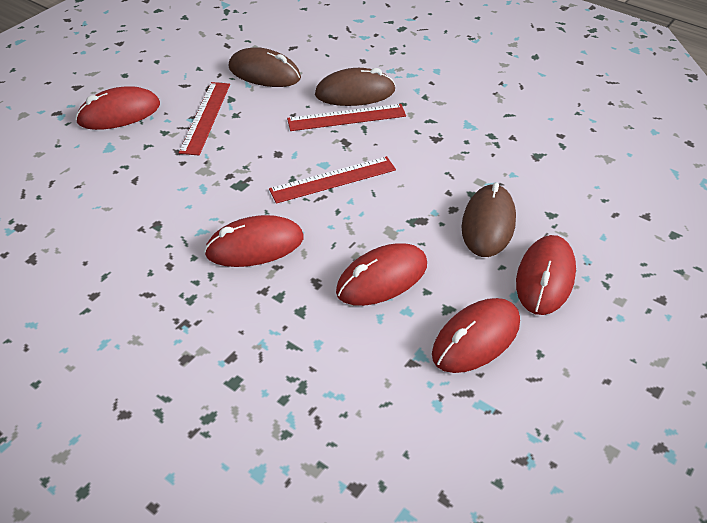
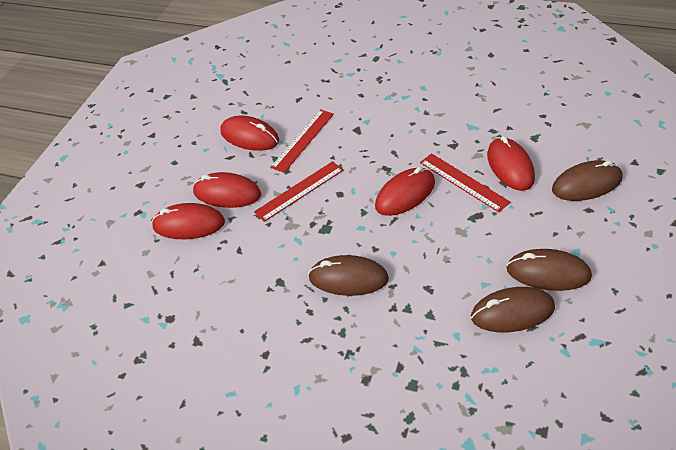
brown mouse: [229,48,301,87] [315,68,395,106] [462,182,516,257] = 3 -> [308,255,389,296] [471,287,555,333] [506,249,592,291] [552,160,622,201] = 4

